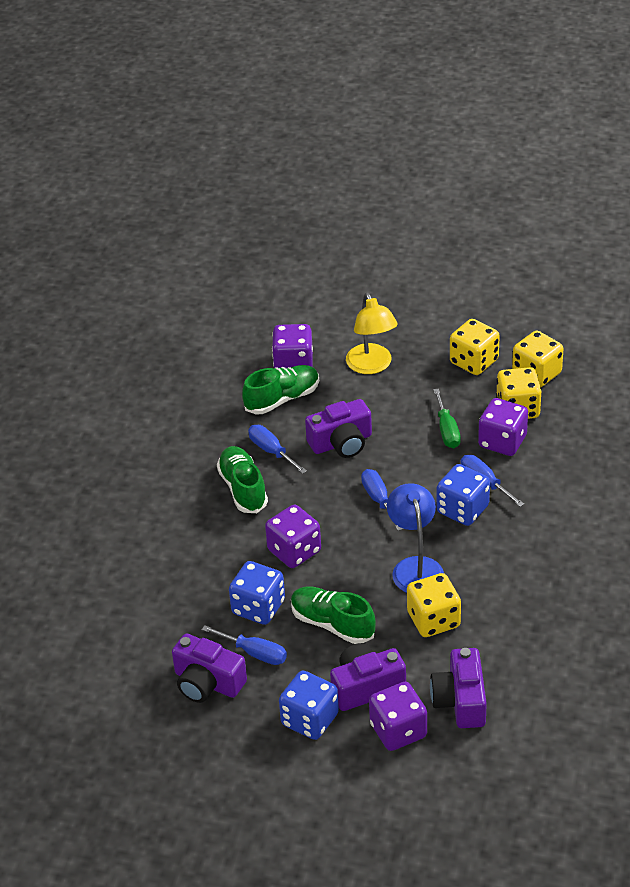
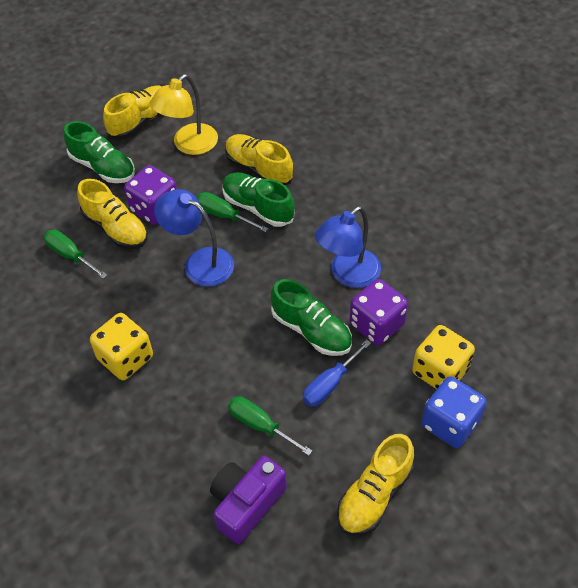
blue dice: [229,561,285,625] [279,671,339,740] [437,464,490,526] = 3 -> [422,377,487,448] = 1
blue lamp: [387,483,444,593] = 1 -> [154,189,234,287] [315,206,381,288] = 2
blue screwdriver: [202,625,287,665] [248,425,307,474] [361,469,403,531] [461,455,524,507] = 4 -> [303,340,371,407] = 1
green screwdriver: [433,388,461,448] = 1 -> [44,230,107,279] [197,192,269,232] [228,396,313,456] = 3
purple camera: [172,633,247,703] [305,399,372,458] [330,643,406,711] [430,648,487,728] = 4 -> [210,456,287,544] = 1
purple dice: [265,505,321,568] [272,324,313,368] [369,682,427,751] [478,398,528,456] = 4 -> [124,165,177,225] [350,279,408,345] = 2
yellow dice: [407,573,461,637] [450,319,500,375] [496,367,541,419] [512,331,564,388] = 4 -> [90,313,153,380] [412,325,475,389] = 2
yellow shoe: none = 0 -> [77,179,148,249] [103,86,162,139] [225,134,294,185] [337,434,414,535] = 4

